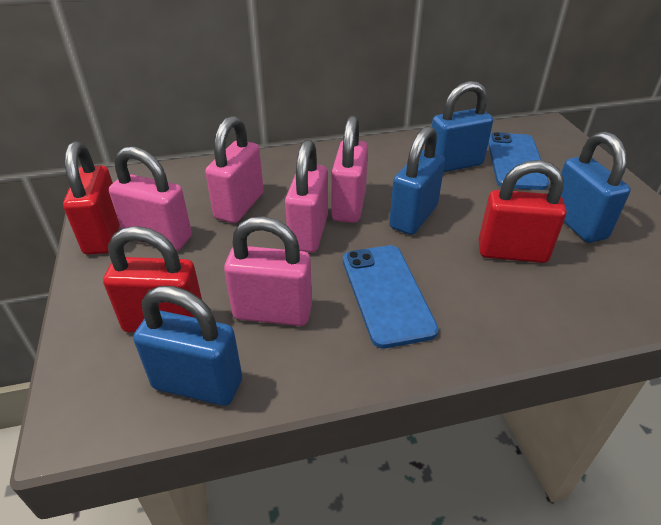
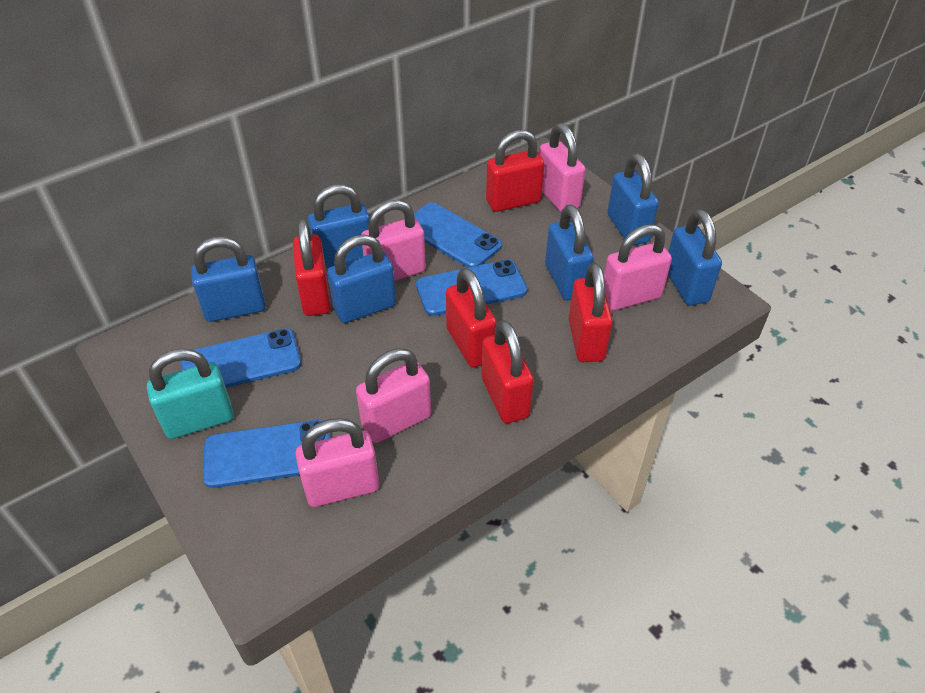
blue padlock: [133,286,242,406] [389,126,445,235] [432,81,493,172] [561,131,631,243] = 4 -> [191,237,266,322] [308,184,370,268] [327,235,396,323] [545,204,594,300] [607,154,659,245] [668,209,722,306] = 6
blue phone: [343,245,439,348] [488,132,549,190] = 2 -> [181,328,301,388] [203,420,330,488] [414,202,502,268] [416,260,527,316] = 4
red padlock: [63,141,120,255] [103,226,202,333] [479,160,566,263] = 3 -> [293,219,331,316] [446,268,497,368] [482,320,534,423] [486,130,544,212] [569,263,613,362] = 5
turquoise padlock: none = 0 -> [147,348,234,439] = 1

